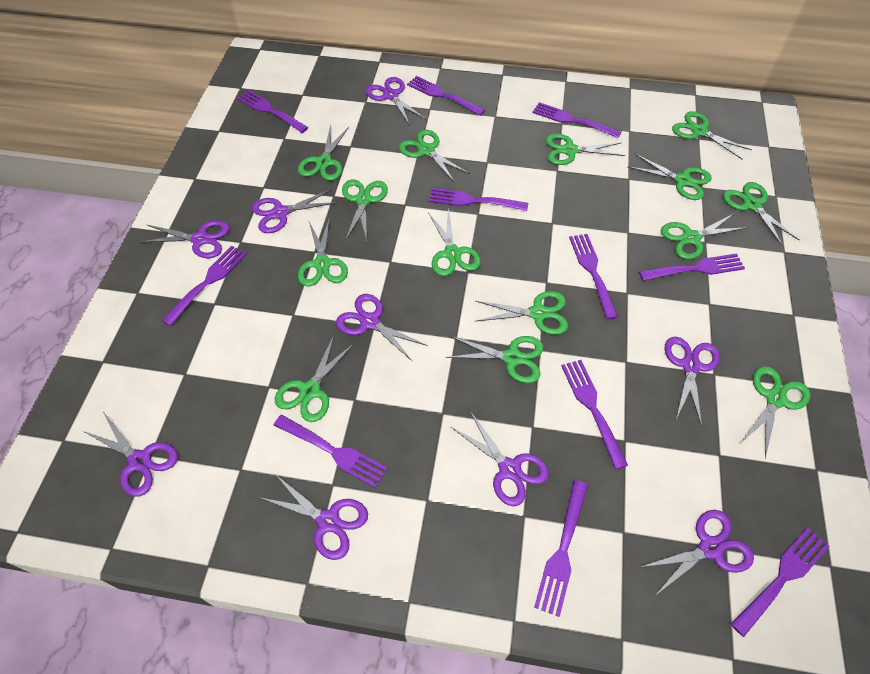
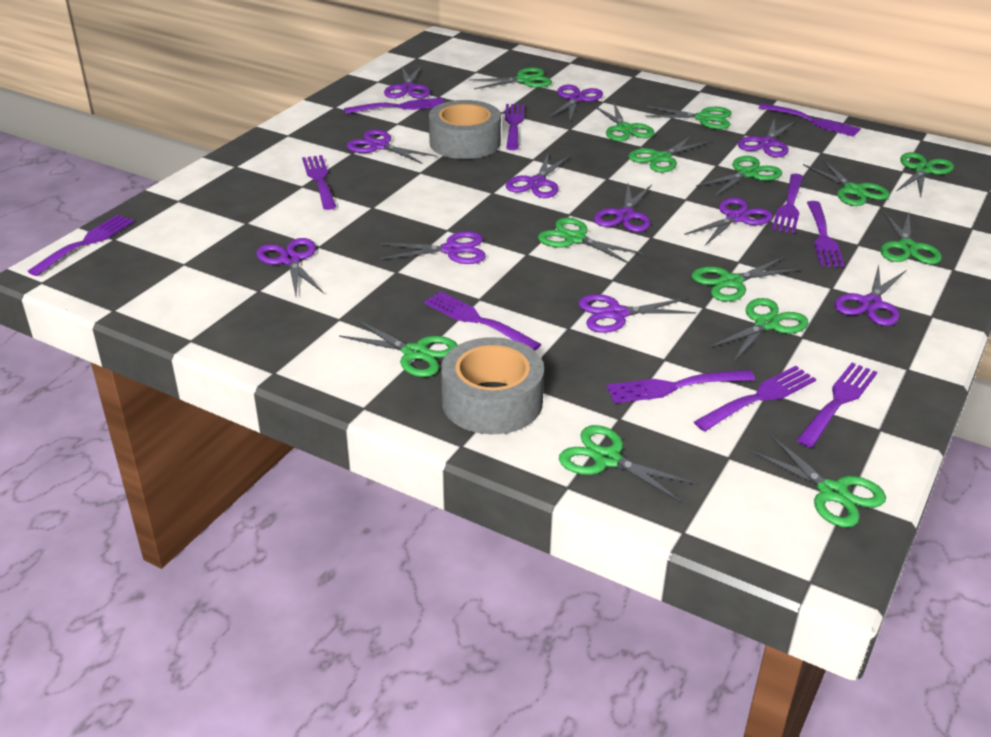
grey tape: none = 0 -> [429,100,501,159] [441,337,544,434] = 2
purple scissors: [83,412,178,497] [141,220,229,258] [252,189,338,233] [258,473,368,560] [336,294,428,362] [366,77,426,125] [451,411,549,506] [638,510,754,595] [665,337,720,427] = 9 -> [256,238,324,296] [346,129,436,164] [380,231,486,264] [384,65,430,99] [506,154,570,198] [549,85,603,120] [578,294,696,333] [594,183,652,232] [684,198,773,245] [738,118,796,157] [834,264,906,326] = 11

